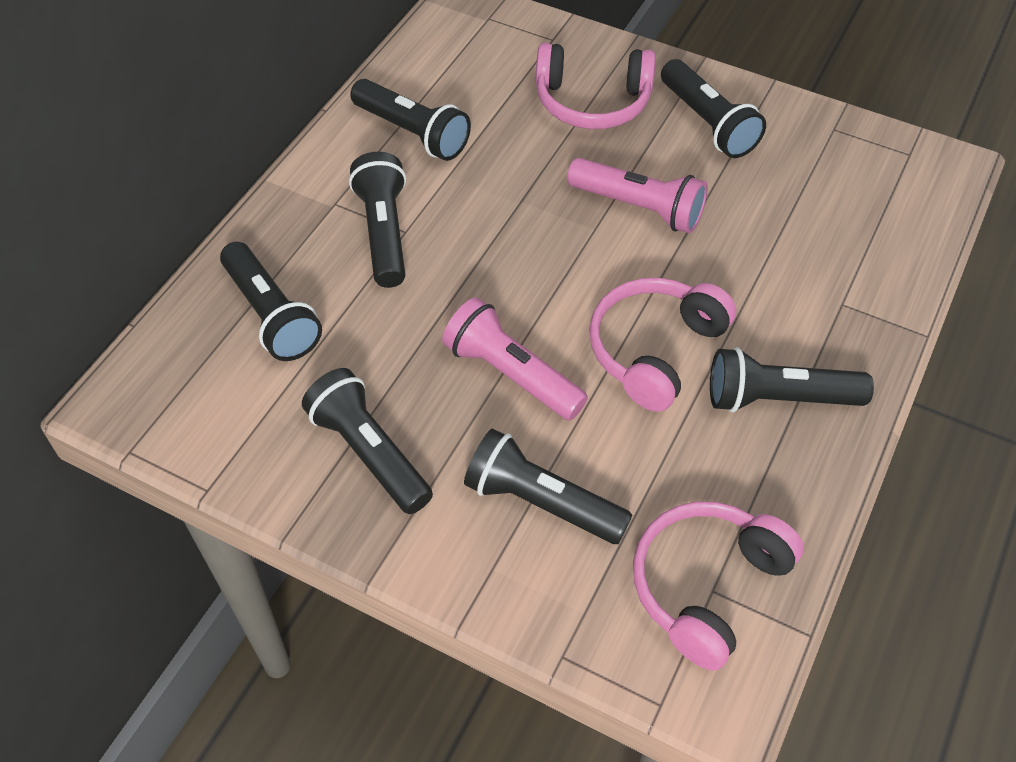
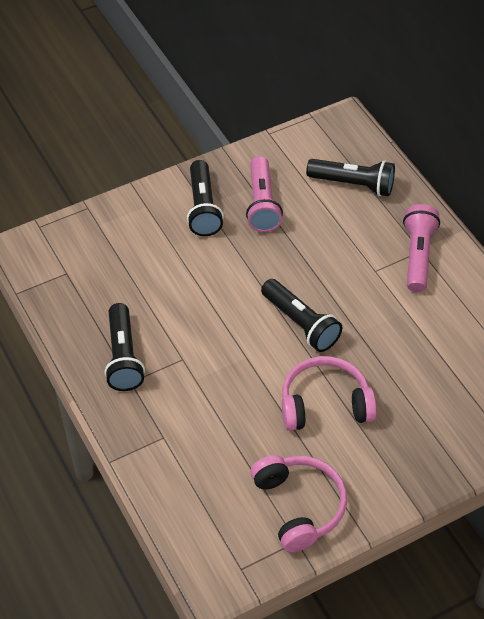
black flashlight: [220,242,322,361] [302,368,433,514] [349,152,406,288] [350,79,471,161] [464,429,632,544] [661,59,766,158] [710,347,874,412] = 7 -> [105,303,145,391] [187,160,224,236] [261,279,342,352] [306,159,395,196] = 4
pink headphones: [536,43,656,129] [589,278,736,412] [633,502,804,671] = 3 -> [251,455,347,553] [282,356,377,431] = 2

